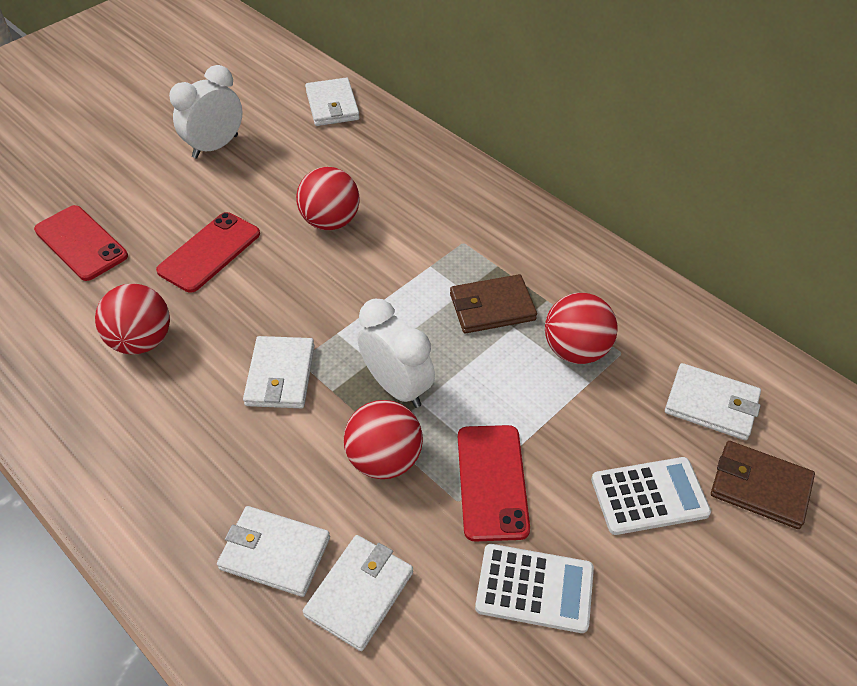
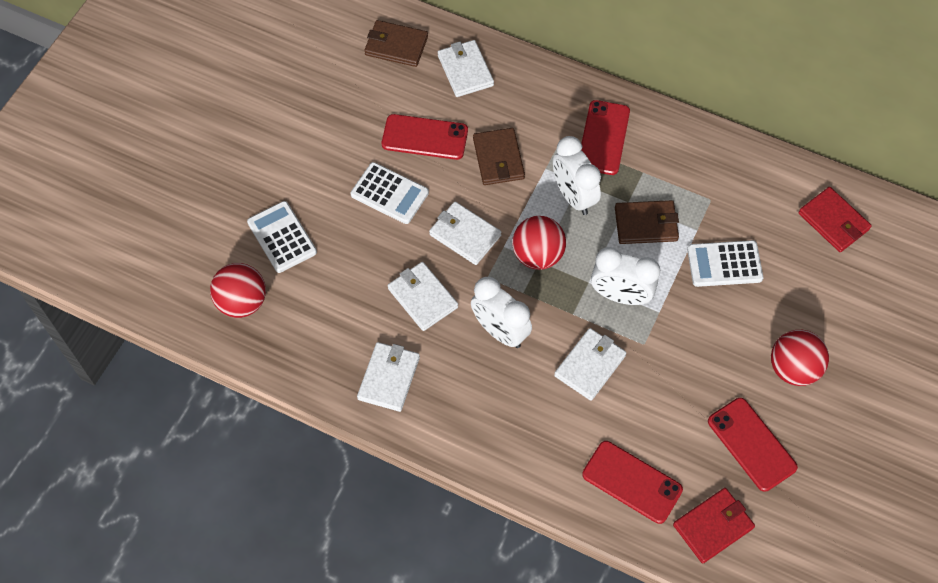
brown wallet: [450,274,537,333] [711,441,815,529] = 2 -> [364,20,428,67] [473,128,525,185] [615,200,679,244] = 3
red ball: [95,284,170,355] [296,167,360,230] [344,400,423,479] [545,293,618,364] = 4 -> [210,263,266,318] [512,216,566,270] [771,330,829,386] = 3
red phone: [34,205,128,281] [156,212,260,293] [458,425,530,541] = 3 -> [382,114,468,160] [581,100,630,175] [582,441,683,524] [708,398,798,492] = 4
red wallet: none = 0 -> [673,488,755,564] [798,187,872,252] = 2
white calculator: [475,544,594,633] [591,457,711,535] = 2 -> [247,201,317,273] [350,162,429,224] [687,240,763,287] = 3
white clock: [169,65,243,158] [358,299,435,408] = 2 -> [471,277,532,348] [553,136,601,215] [591,247,660,305] = 3

